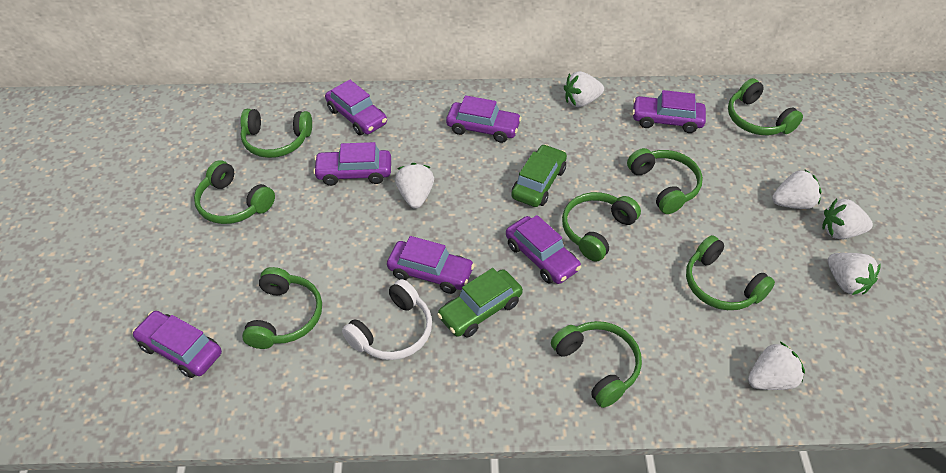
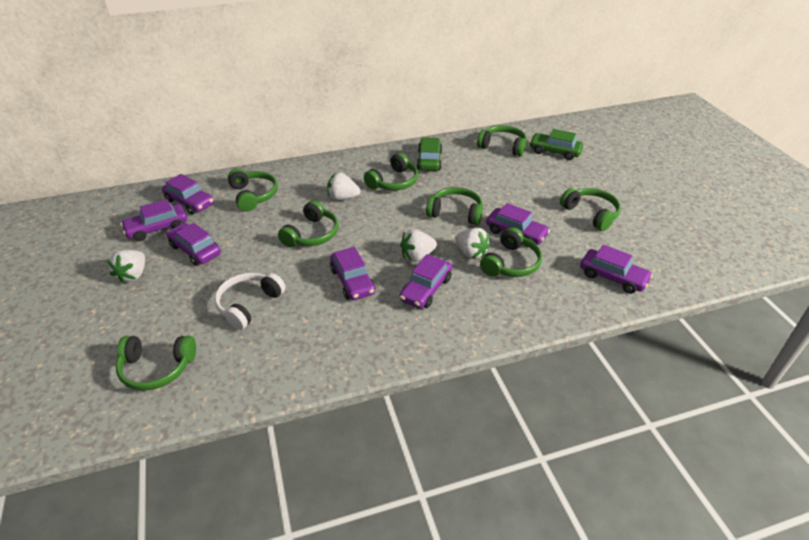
white strawberry: [395,163,434,209] [564,71,604,107] [748,342,805,390] [772,169,822,209] [822,198,873,239] [827,253,881,295] = 6 -> [107,250,145,284] [327,172,361,201] [400,229,437,262] [455,228,490,259] = 4

